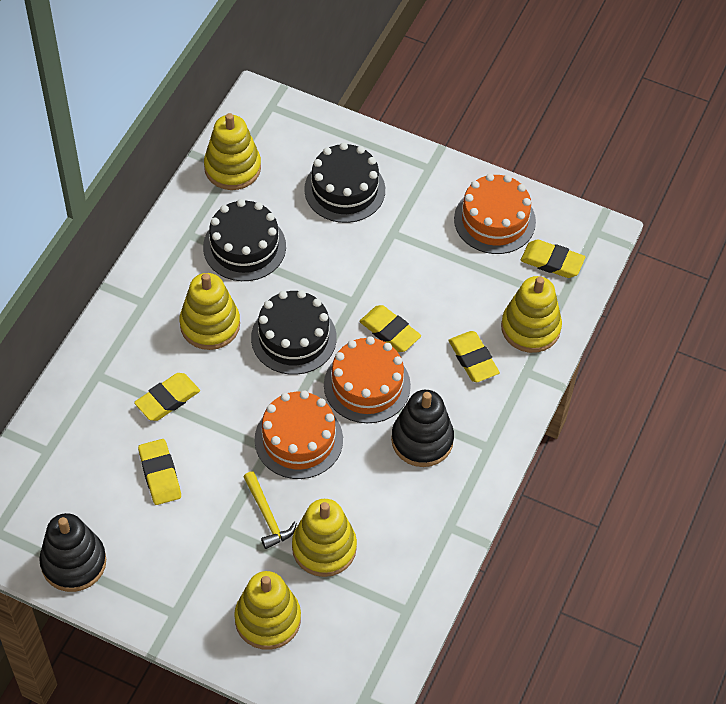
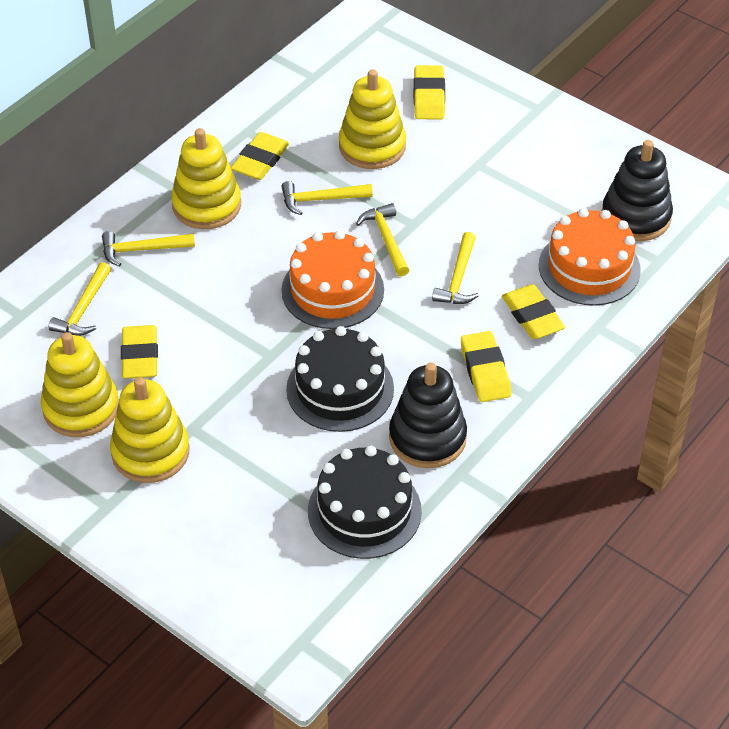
black cake: [203,199,286,281] [251,290,337,375] [304,142,385,223] = 3 -> [286,326,394,432] [308,446,422,559] = 2
orange cake: [255,391,343,479] [324,336,411,423] [454,173,536,254] = 3 -> [282,230,384,329] [539,208,640,306] = 2
yellow hammer: [244,471,297,549] = 1 -> [49,262,111,336] [102,231,195,267] [281,181,373,215] [356,203,409,276] [432,232,479,304] = 5
yellow stacking toy: [179,273,240,350] [204,113,261,190] [234,571,301,650] [292,499,357,577] [501,276,562,353] = 5 -> [41,332,119,437] [110,377,190,483] [171,128,241,229] [339,69,406,169] = 4

